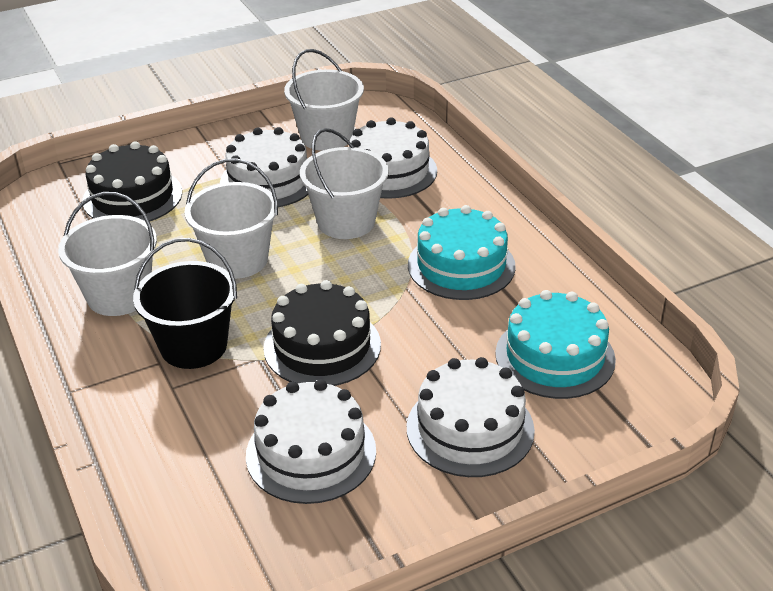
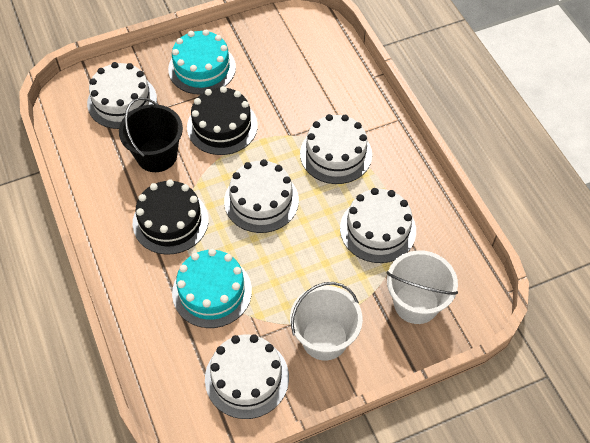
white bucket: [58,192,157,316] [184,158,278,279] [284,49,364,151] [300,128,389,239] = 4 -> [290,282,363,360] [387,250,458,324] = 2
white cake: [220,127,308,208] [246,380,376,504] [349,117,437,199] [407,357,535,477] = 4 -> [87,62,157,129] [205,334,289,419] [224,159,299,233] [300,114,372,184] [340,188,416,263] = 5

